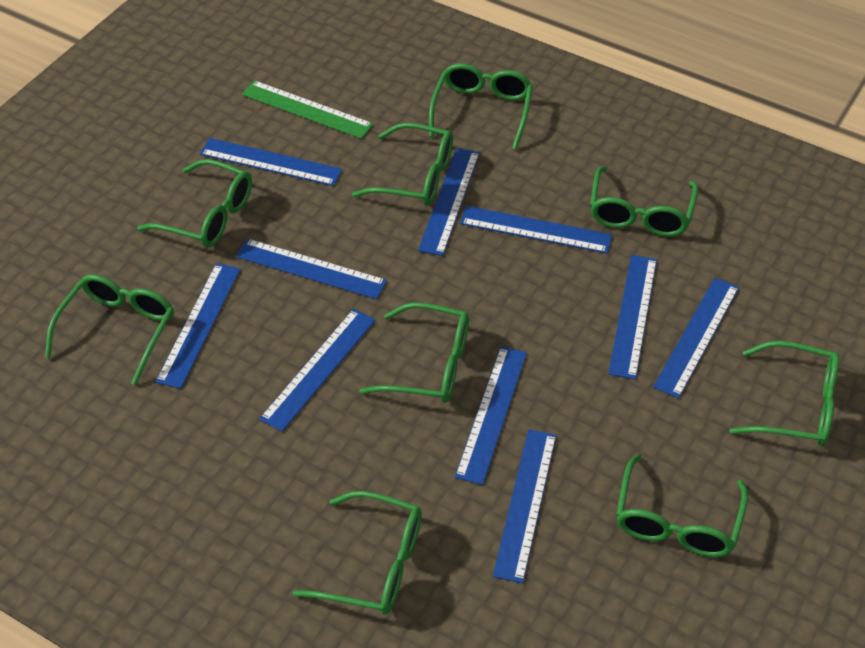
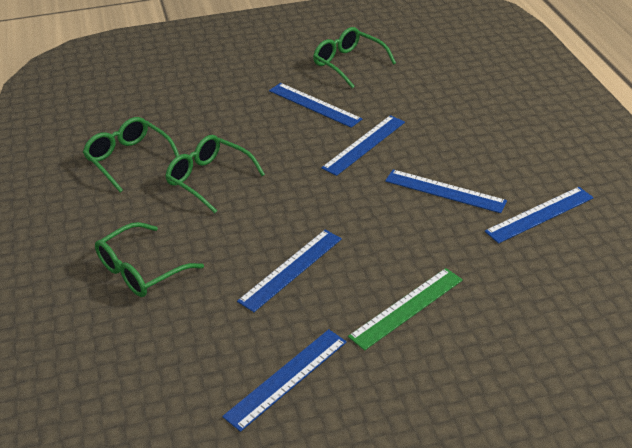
blue ruler: [155,263,241,389] [200,138,342,186] [236,239,387,299] [259,309,375,432] [418,148,480,256] [455,346,527,485] [460,206,612,253] [493,429,557,583] [608,255,657,380] [653,278,739,398] = 10 -> [222,329,347,432] [237,230,342,312] [269,83,362,128] [321,115,405,176] [385,170,507,213] [485,187,594,244] = 6
green glasses: [45,274,174,385] [137,159,252,247] [293,491,422,614] [352,123,453,206] [359,302,469,403] [429,63,533,150] [590,166,698,237] [616,454,748,557] [729,341,839,446] = 9 -> [83,117,179,193] [95,222,204,297] [165,135,265,213] [313,27,396,88] = 4

